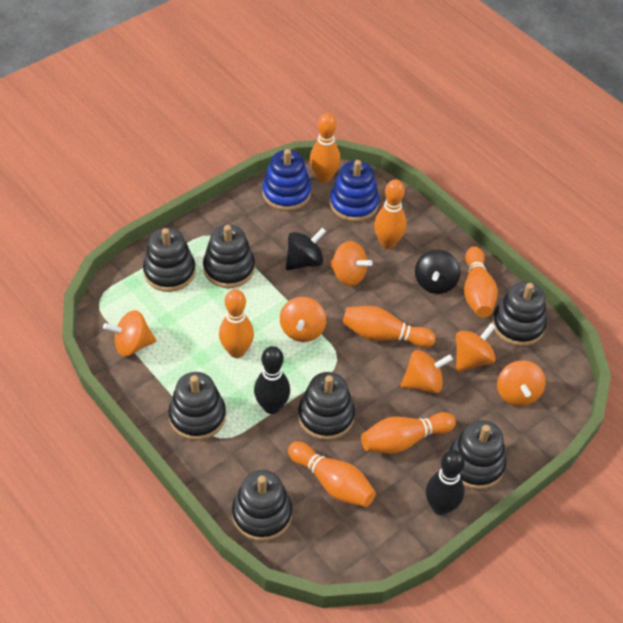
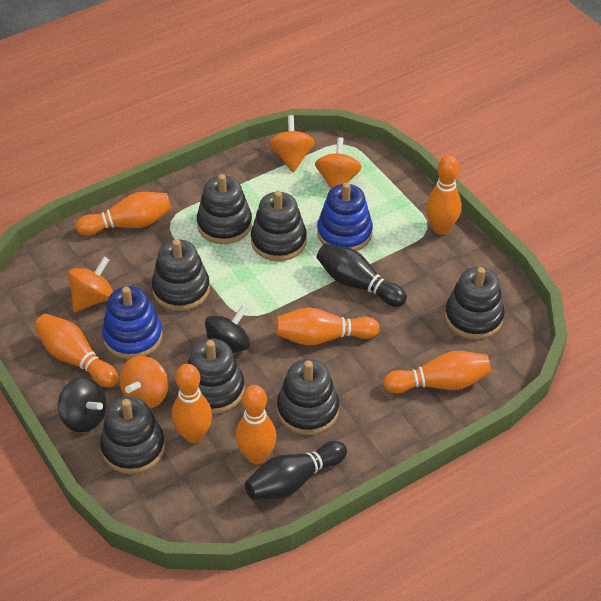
orange spinning top: [103,310,156,357] [280,297,326,342] [329,241,373,286] [401,350,453,393] [456,323,496,372] [497,360,546,406] = 6 -> [68,257,113,312] [119,356,168,409] [269,115,315,172] [315,137,362,189] = 4

